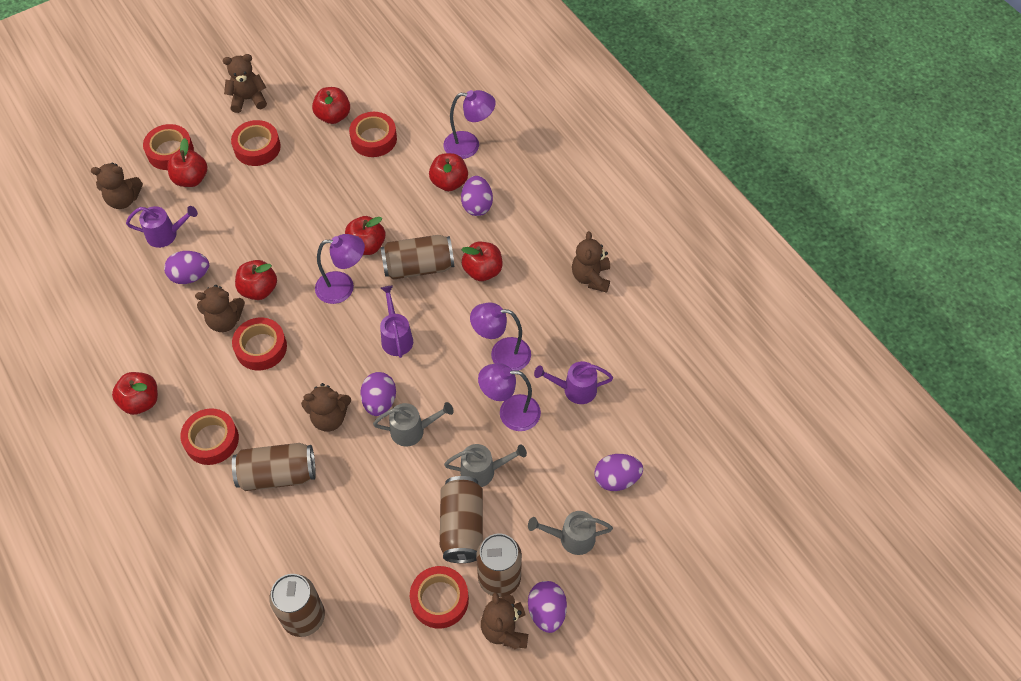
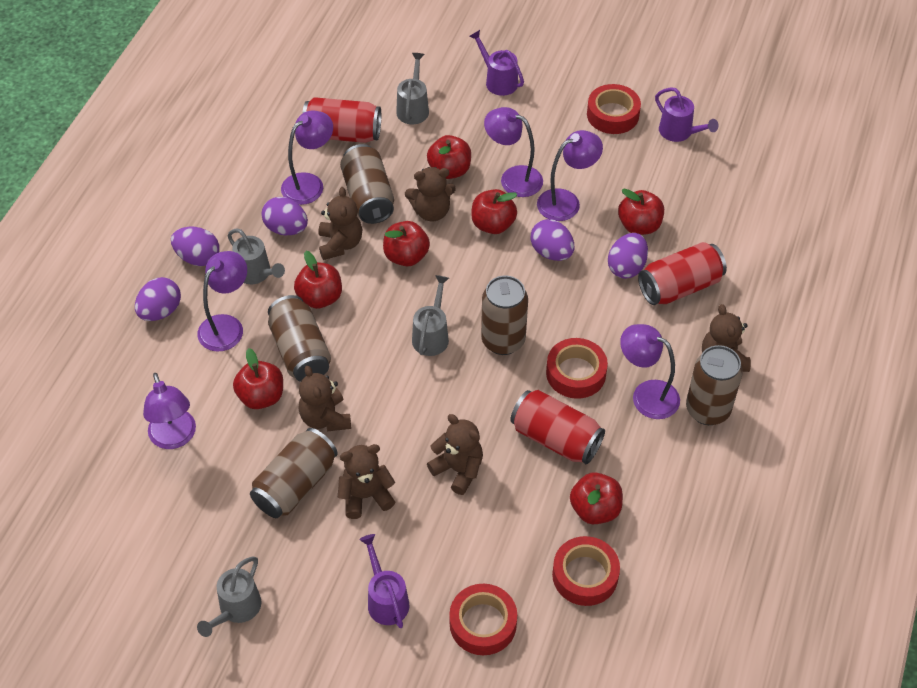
grey watering can: [373,402,454,447] [444,444,527,487] [528,511,613,555] = 3 -> [197,556,261,637] [228,228,285,284] [396,53,429,124] [412,275,449,356] = 4
purple lamp: [315,234,365,304] [443,90,496,159] [470,303,531,371] [478,363,541,431] = 4 -> [143,373,196,449] [197,251,247,352] [281,111,333,205] [484,107,543,197] [537,130,603,221] [620,324,680,419] = 6
red can: none = 0 -> [302,97,381,143] [510,390,605,464] [638,242,727,305] = 3
red tape: [143,124,194,170] [180,408,239,465] [231,120,281,166] [232,318,287,370] [349,112,397,157] [410,566,469,629] = 6 -> [449,584,517,655] [546,338,608,399] [552,536,620,606] [587,84,641,134] = 4

